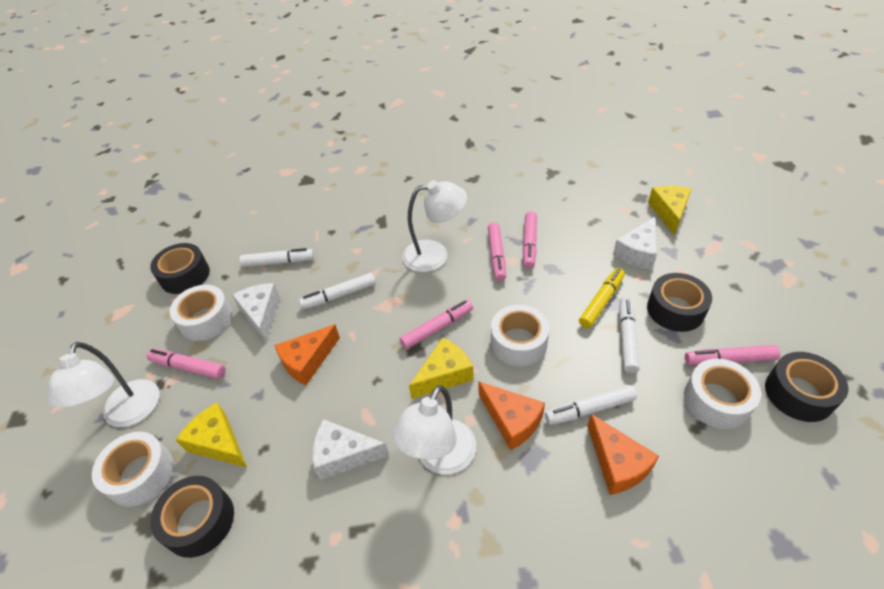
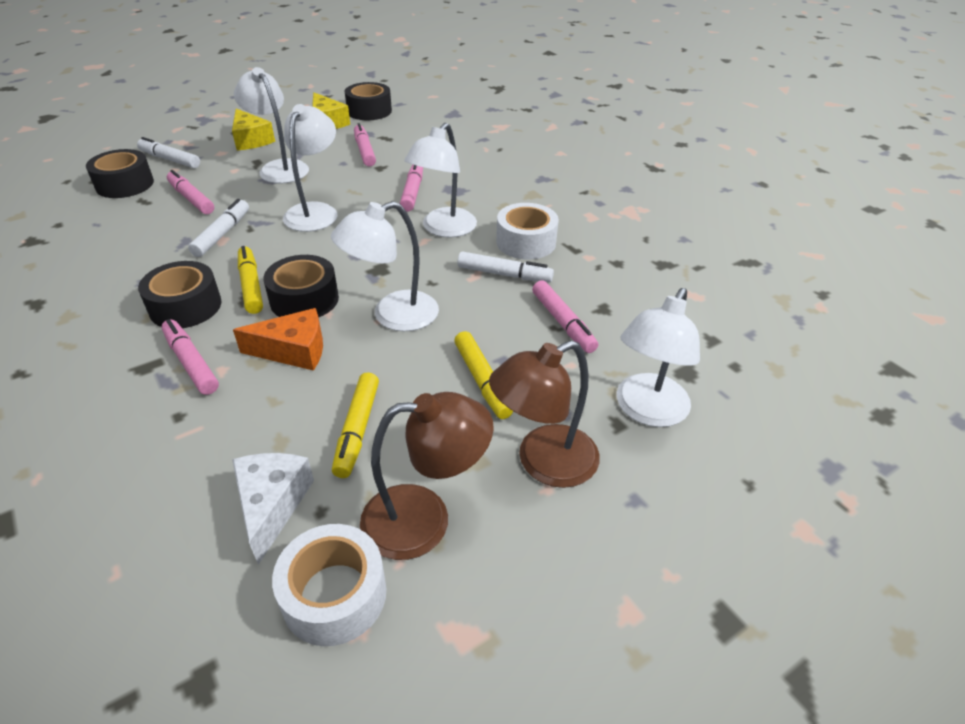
brown lamp: none = 0 -> [360,392,494,560] [489,340,600,488] = 2
orange cheese: [274,324,340,385] [478,381,545,450] [587,414,659,495] = 3 -> [233,308,323,371] = 1
white cheese: [232,283,280,342] [312,419,389,480] [613,217,657,270] = 3 -> [232,453,314,565] = 1
white lamp: [47,342,160,427] [392,385,476,474] [402,180,467,272] = 3 -> [234,67,309,183] [283,104,337,232] [331,201,439,331] [404,123,477,238] [617,288,700,427] = 5
white marker: [240,248,314,267] [299,273,376,310] [545,385,637,425] [619,298,640,373] = 4 -> [137,137,200,168] [188,199,249,257] [457,251,554,283] = 3
white tape: [92,432,174,507] [170,285,233,341] [491,305,549,366] [684,359,761,429] = 4 -> [272,524,386,646] [496,203,559,259] = 2
yellow cheese: [176,403,247,467] [409,337,474,399] [648,186,691,236] = 3 -> [232,109,275,151] [312,93,350,129] = 2
yellow marker: [579,268,625,328] = 1 -> [238,246,263,314] [332,372,379,478] [454,331,513,419] = 3

